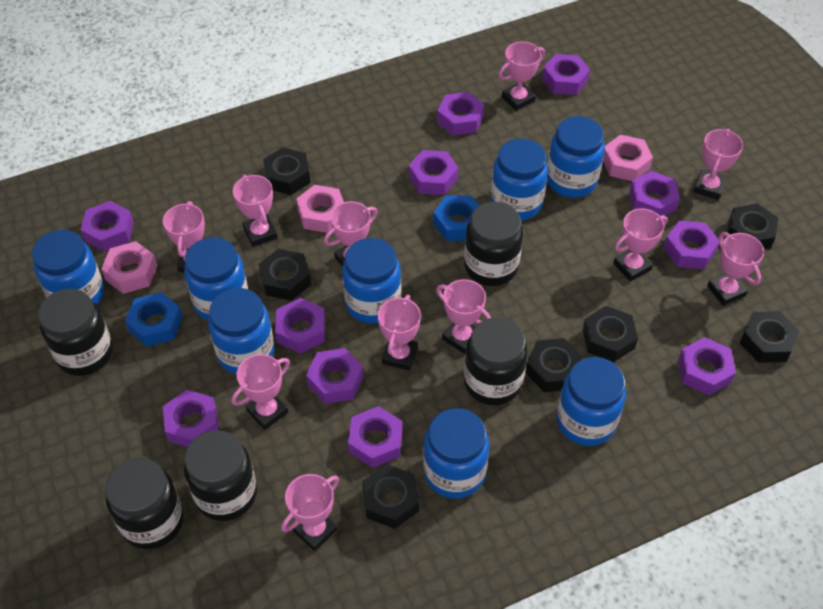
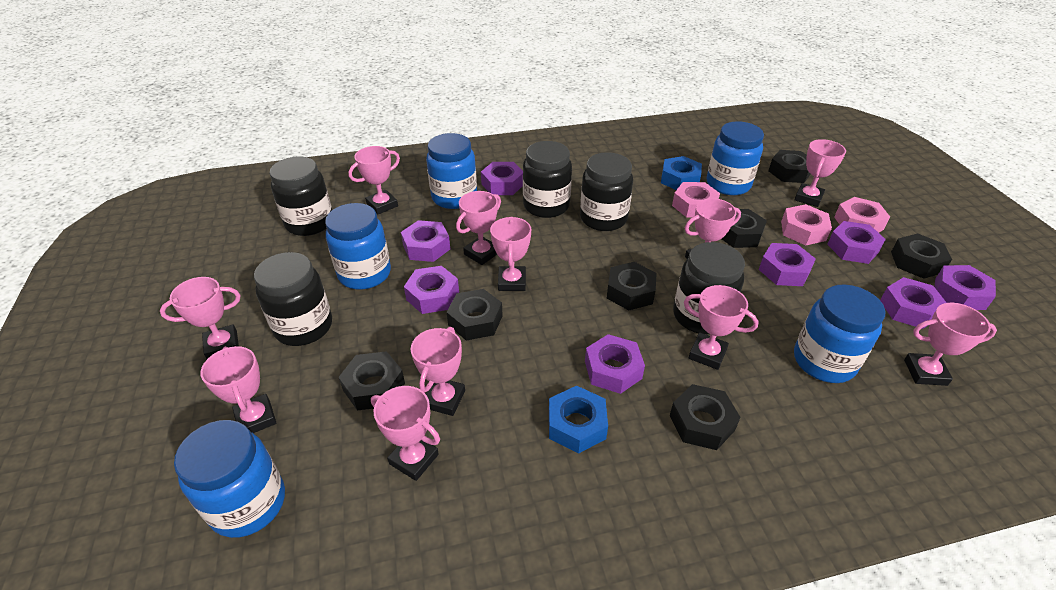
blue jar: [32,230,104,305] [184,237,248,321] [208,288,274,374] [342,238,401,324] [423,408,489,499] [491,138,548,221] [547,116,605,198] [557,357,626,446] = 8 -> [174,420,285,538] [325,203,391,289] [426,133,477,209] [707,121,764,195] [794,284,885,383] = 5
purple nut: [81,201,134,252] [163,390,219,447] [275,298,325,354] [306,348,364,404] [348,406,403,468] [409,150,458,195] [437,92,484,135] [542,54,590,95] [629,171,680,216] [664,221,719,269] [678,337,736,395] = 11 -> [401,220,450,262] [404,266,459,314] [481,162,523,195] [585,334,645,394] [759,243,816,286] [827,221,886,264] [880,277,947,329] [935,265,996,310] = 8

